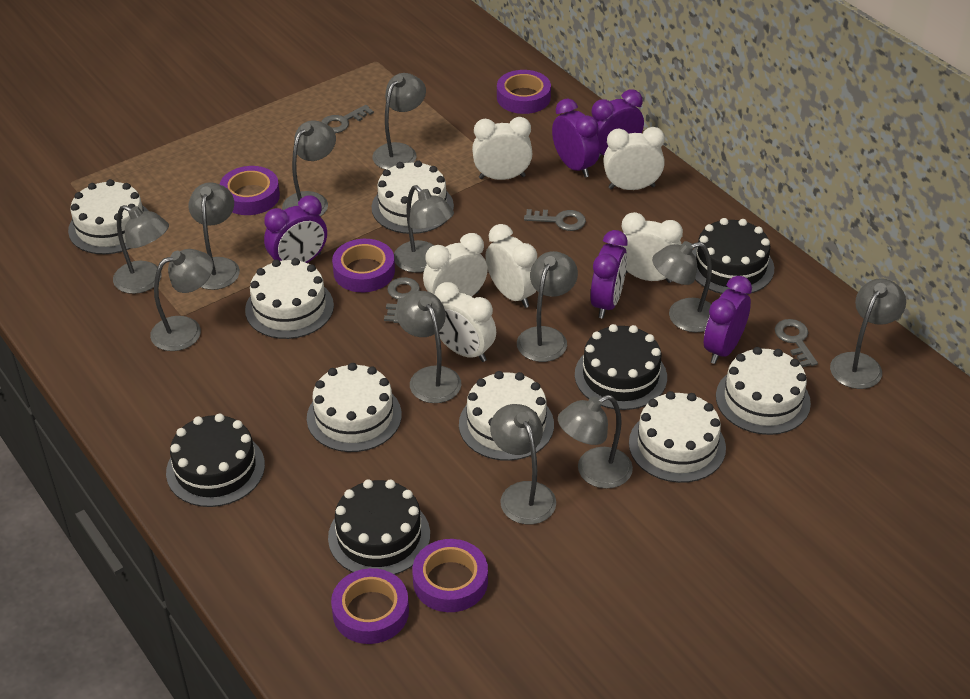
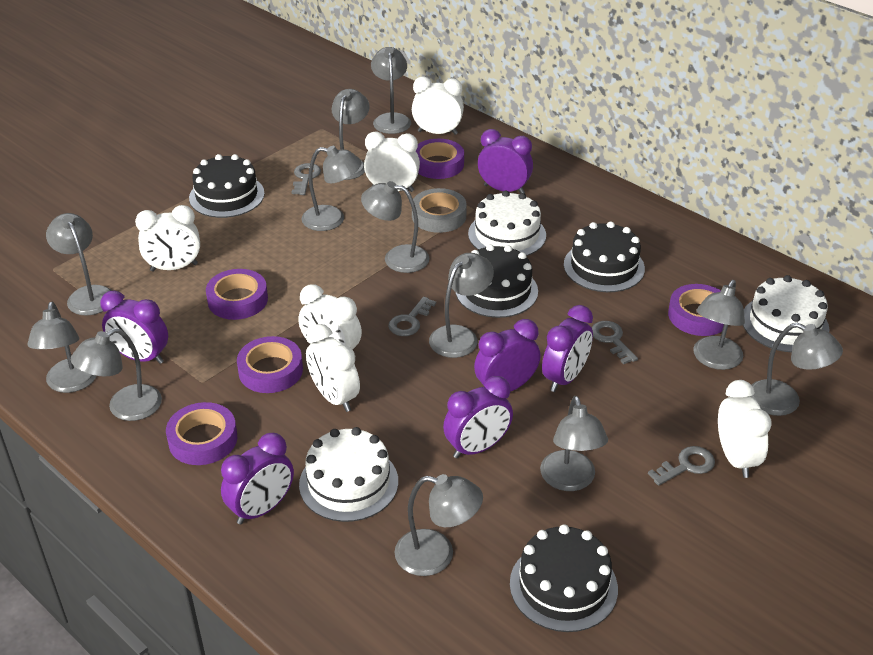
grey tape: none = 0 -> [412,188,467,233] = 1
purple clock: [264,196,327,263] [552,98,600,178] [590,230,628,318] [591,89,644,161] [704,276,752,364] = 5 -> [100,290,168,364] [221,433,294,524] [443,376,513,459] [474,319,540,391] [478,129,533,194] [542,305,593,392] = 6
white cake: [68,179,149,254] [245,258,334,339] [307,363,402,452] [372,160,454,234] [459,371,554,461] [629,391,726,483] [716,347,811,435] = 7 -> [299,427,398,522] [468,191,546,256] [743,275,829,353] = 3

